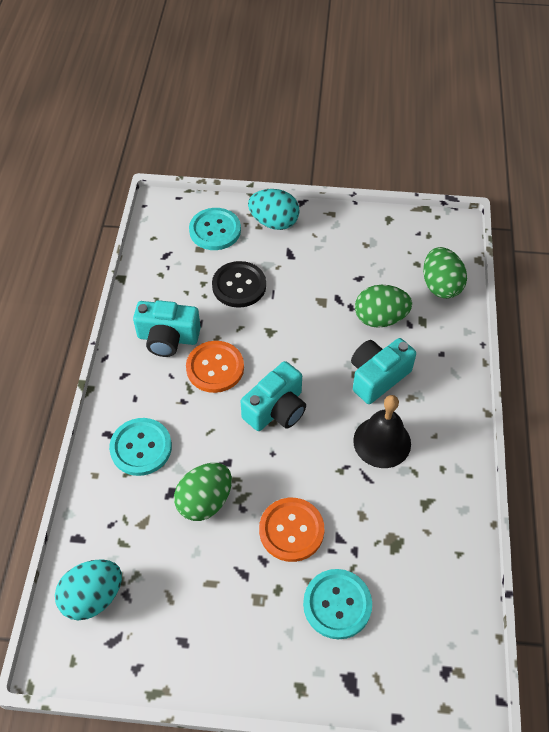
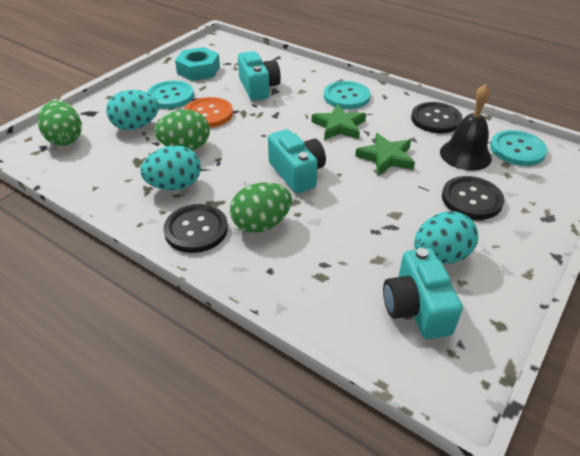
black button: [212,261,266,308] = 1 -> [163,204,228,253] [411,102,462,133] [442,176,504,220] = 3
green star: none = 0 -> [312,104,366,140] [355,133,415,176] = 2
orange button: [186,341,244,393] [259,498,324,562] = 2 -> [184,97,233,128] = 1
turquoise egg: [55,559,122,620] [248,189,300,230] = 2 -> [106,90,159,130] [140,145,201,190] [414,212,478,264] = 3
turquoise nut: none = 0 -> [175,47,220,81] = 1

